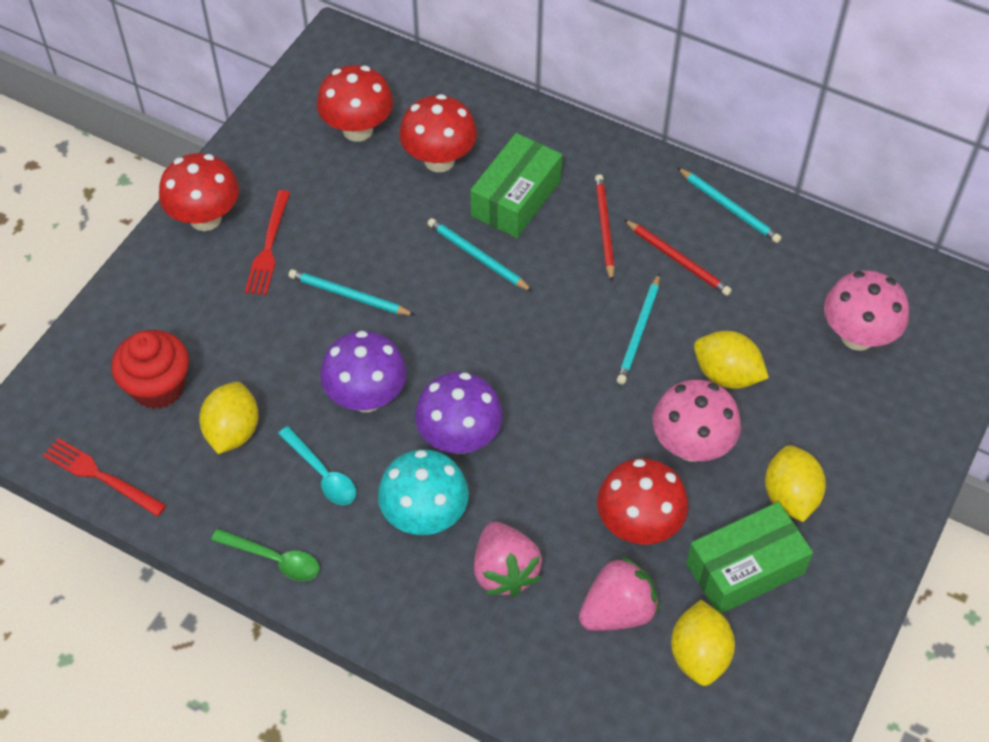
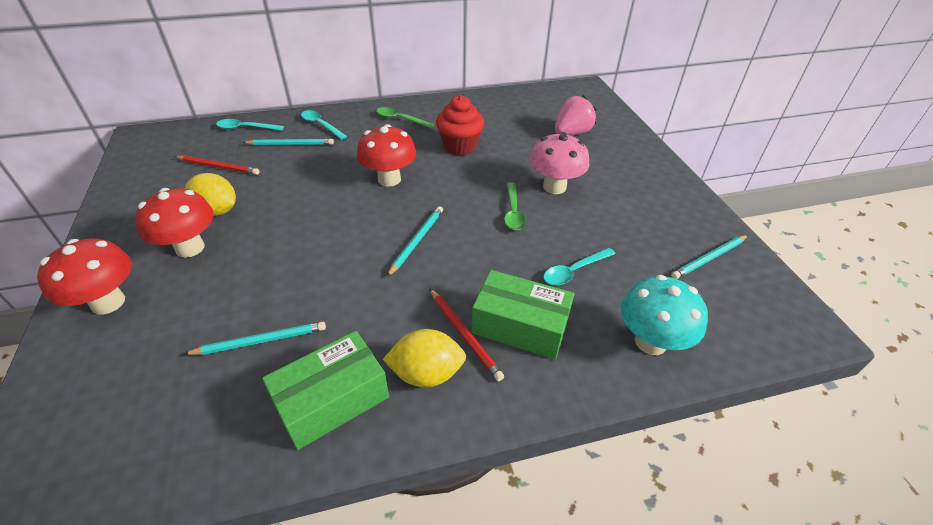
green spoon: [211,529,320,581] = 1 -> [376,107,435,129] [504,182,526,231] = 2
pink mushroom: [653,380,741,462] [824,271,909,351] = 2 -> [529,132,589,194] = 1
pink strawberry: [474,522,542,597] [579,556,660,631] = 2 -> [555,95,597,136] = 1
purple mushroom: [320,331,407,412] [415,372,503,454] = 2 -> none = 0
red fork: [43,438,167,517] [245,190,290,295] = 2 -> none = 0
red mushroom: [159,153,239,231] [316,65,393,142] [399,94,477,172] [597,458,688,545] = 4 -> [37,238,132,315] [135,188,214,258] [357,124,416,187] = 3
turquoise spoon: [278,426,356,505] = 1 -> [216,119,284,131] [301,110,347,140] [543,248,615,286] = 3
yellow lemon: [199,382,259,454] [671,600,735,686] [694,331,769,389] [765,445,826,522] = 4 -> [185,173,236,216] [383,329,466,387] = 2

